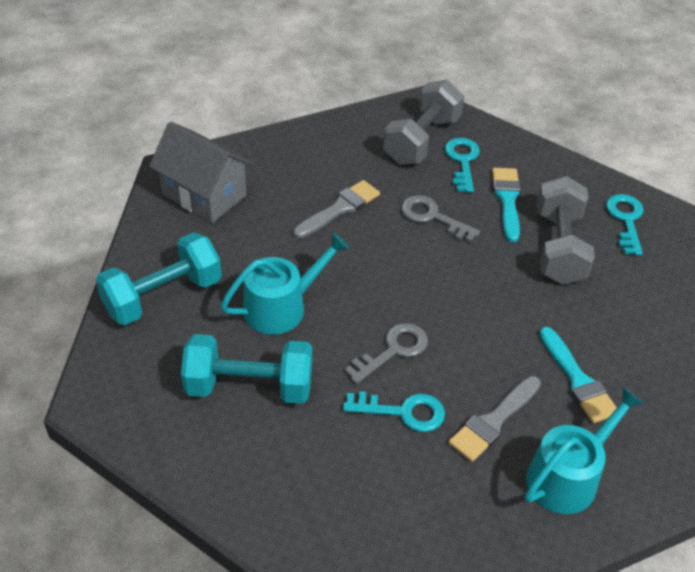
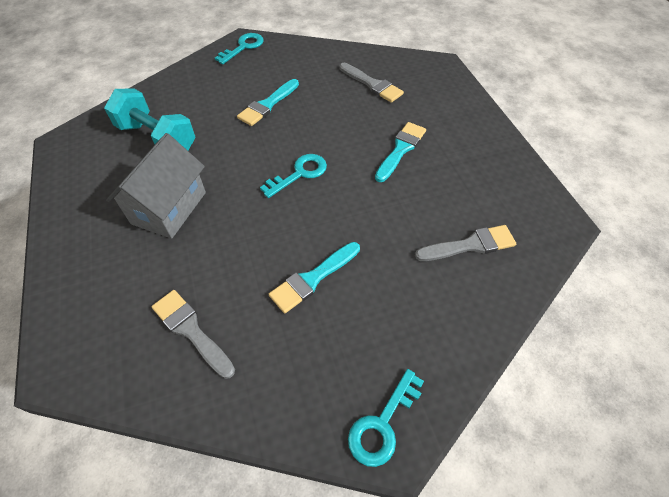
grey brush: [293,180,380,239] [448,376,541,462] = 2 -> [151,290,235,379] [339,63,404,103] [415,225,516,261] = 3
grey dumbbell: [383,80,464,165] [537,176,595,285] = 2 -> none = 0
grey key: [345,323,428,384] [401,195,480,242] = 2 -> none = 0
turquoise brush: [492,168,521,242] [539,327,617,423] = 2 -> [237,79,299,126] [269,242,360,313] [375,122,426,182] = 3
turquoise dumbbell: [96,232,222,325] [181,334,312,404] = 2 -> [104,88,195,150] = 1
turquoise watering can: [221,233,349,335] [525,387,644,514] = 2 -> none = 0

